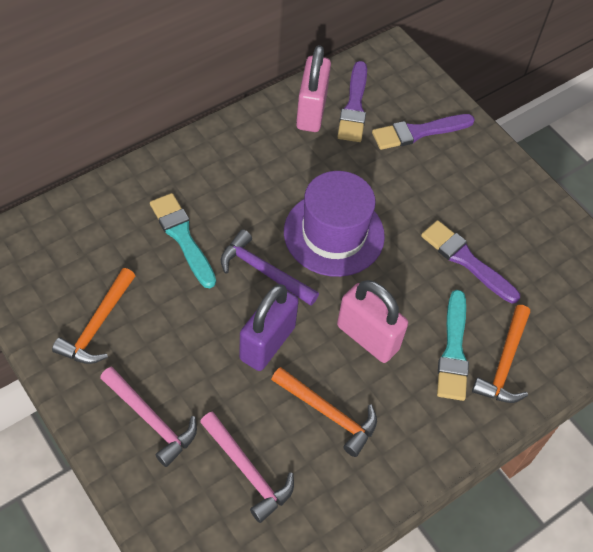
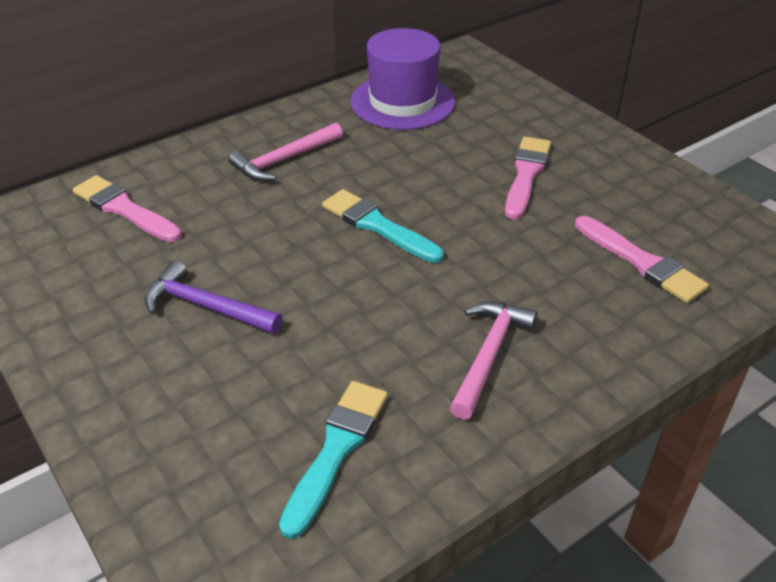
orange hammer: [52,268,135,364] [271,367,377,457] [472,305,530,403] = 3 -> none = 0
pink brush: none = 0 -> [73,175,182,242] [505,137,551,220] [575,216,709,303] = 3
pink padlock: [296,45,331,132] [337,280,408,363] = 2 -> none = 0
purple brush: [338,61,367,142] [372,114,475,150] [421,220,520,304] = 3 -> none = 0
purple padlock: [239,284,299,371] = 1 -> none = 0

